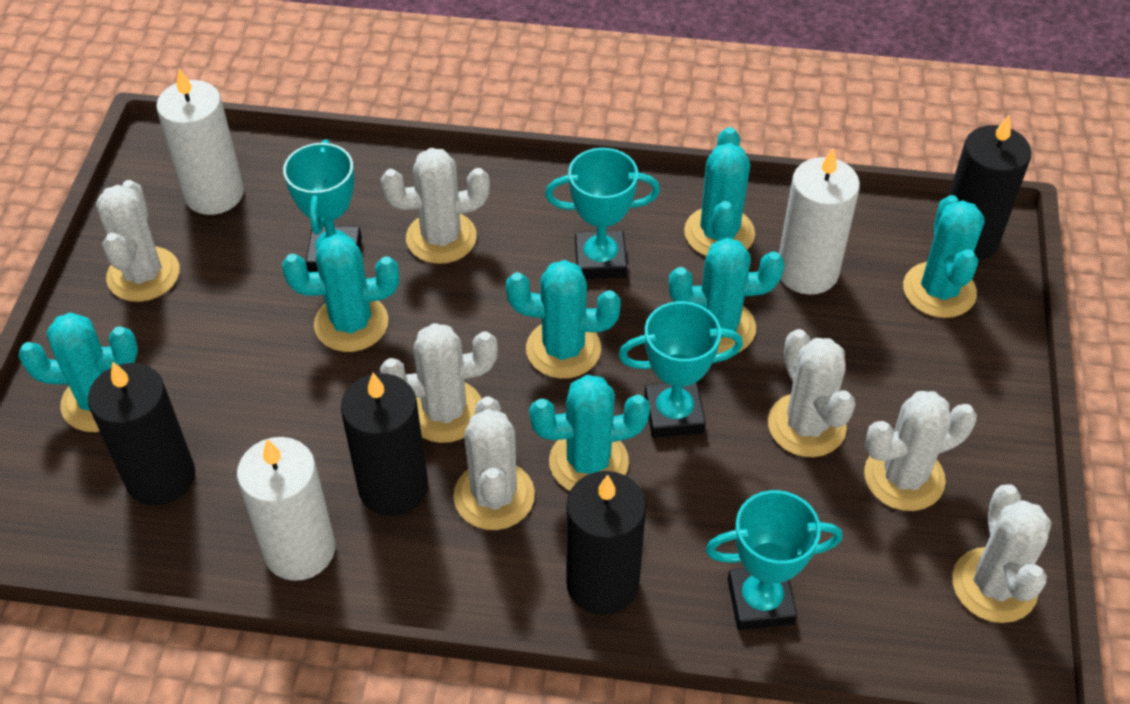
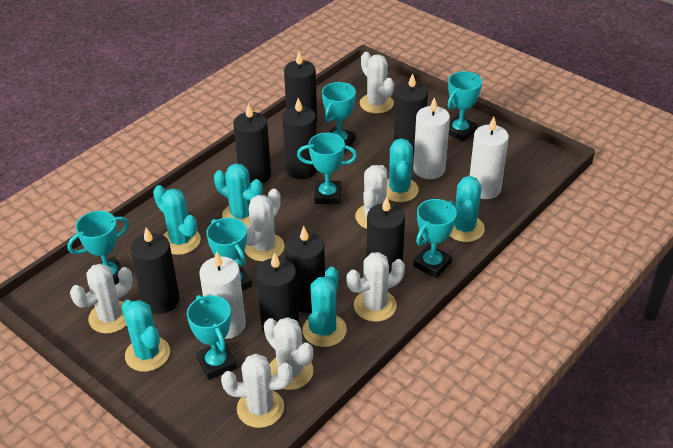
black candle: [88,362,195,505] [341,373,428,516] [566,471,646,615] [948,114,1031,261] = 4 -> [130,228,180,314] [233,103,271,184] [256,252,299,334] [282,98,317,179] [284,52,317,123] [285,226,325,313] [367,197,405,274] [394,73,428,154] = 8
turquoise cactus: [18,312,138,432] [282,234,399,352] [506,260,621,379] [529,375,650,491] [669,238,784,354] [684,127,755,256] [903,195,985,318] = 7 -> [121,300,170,372] [153,185,201,255] [214,163,263,225] [303,267,347,347] [387,138,419,202] [450,176,485,242] = 6
turquoise trophy: [283,139,362,272] [545,148,660,279] [618,301,743,438] [705,490,843,630] = 4 -> [67,211,129,285] [187,295,237,380] [206,218,252,291] [297,133,357,204] [322,82,356,153] [413,199,457,278] [448,71,482,142] = 7

